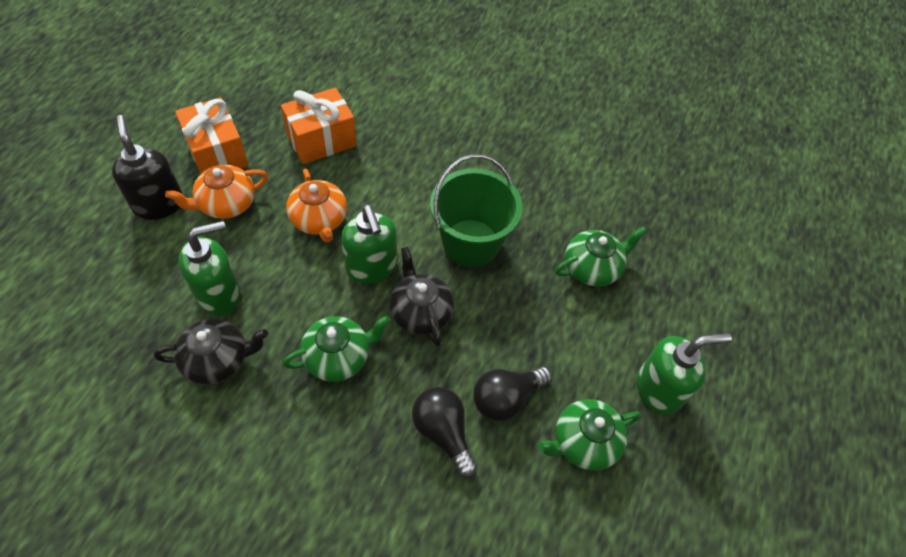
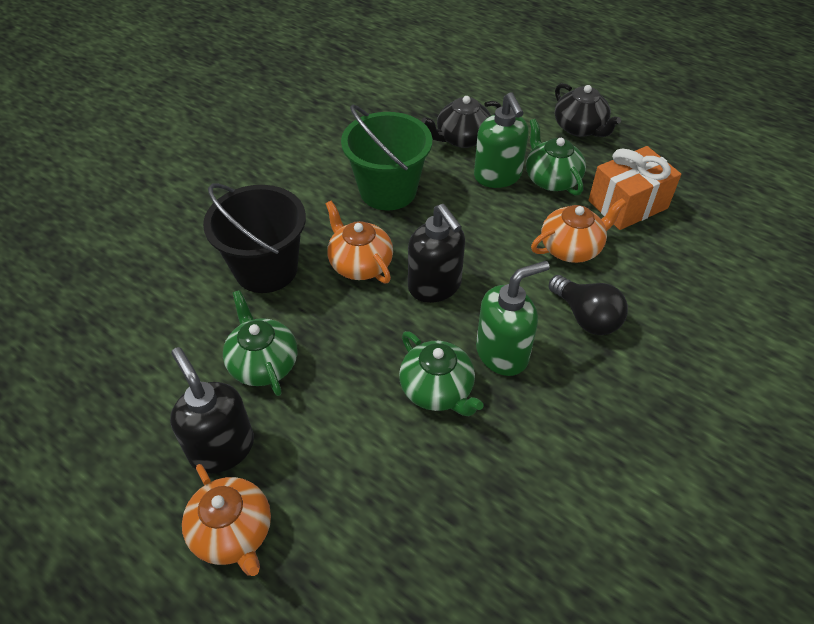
black bucket: none = 0 -> [203,183,306,293] = 1
black light bulb: [412,387,477,478] [473,366,552,421] = 2 -> [549,275,628,335] = 1
black soap dispenser: [112,115,183,220] = 1 -> [170,347,254,473] [408,204,465,303] = 2
green soap dispenser: [179,221,241,316] [341,205,397,284] [637,333,732,415] = 3 -> [474,92,529,188] [476,261,550,376] = 2
orange gift: [175,97,249,174] [281,88,357,164] = 2 -> [589,146,681,230] = 1
orange teapot: [165,165,268,219] [286,169,347,242] = 2 -> [182,464,271,576] [326,201,393,283] [531,198,627,263] = 3

